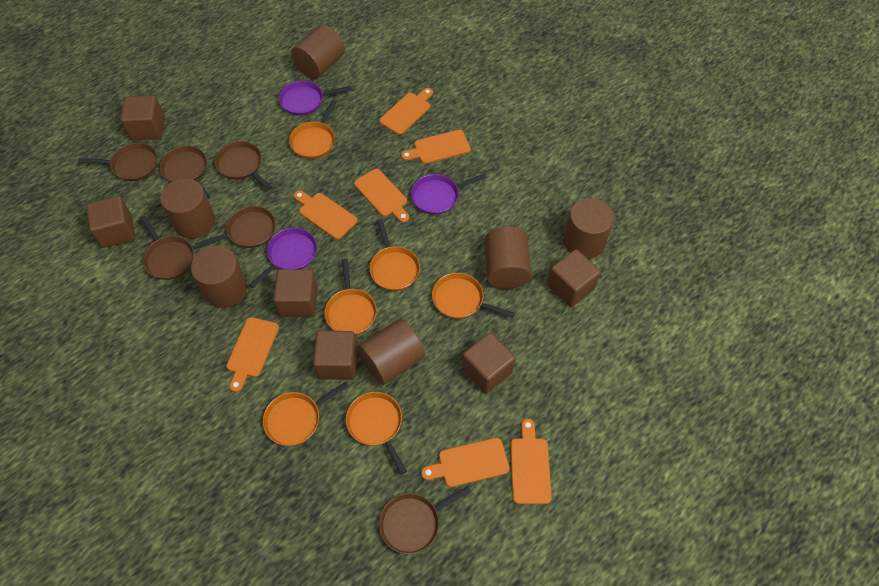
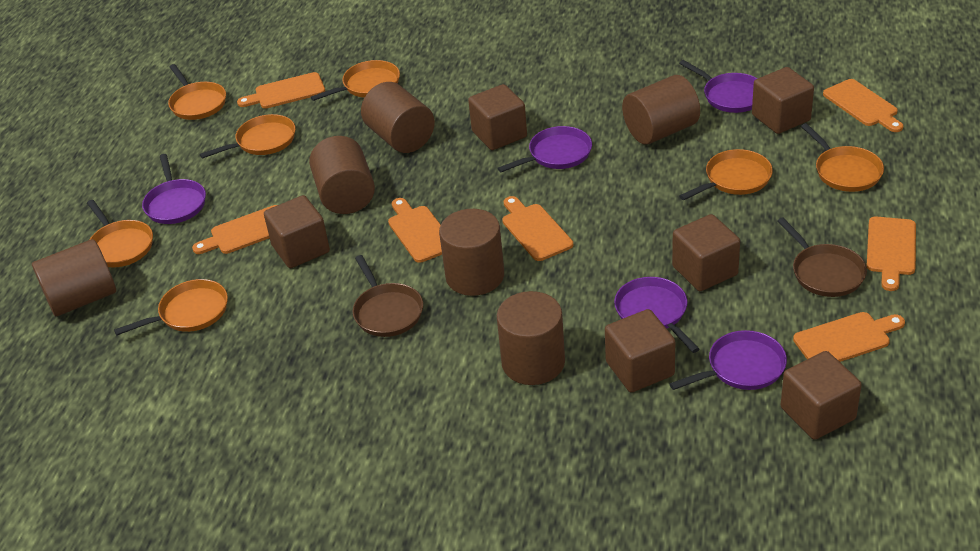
brown pan: [78,143,158,181] [140,216,194,280] [160,146,210,198] [195,206,276,248] [215,141,272,190] [379,486,471,554] = 6 -> [353,255,423,337] [777,218,867,297] = 2
orange pan: [263,382,349,446] [289,100,337,159] [324,259,377,335] [346,392,407,475] [369,219,420,291] [432,273,514,319] = 6 -> [87,200,153,267] [114,279,228,335] [168,64,226,120] [200,114,296,159] [311,60,400,101] [679,149,773,200] [801,123,884,192] = 7
purple pan: [249,228,317,288] [279,80,351,116] [411,173,487,215] = 3 -> [142,154,206,224] [497,126,592,172] [614,277,699,353] [670,330,787,390] [679,60,758,113] = 5

